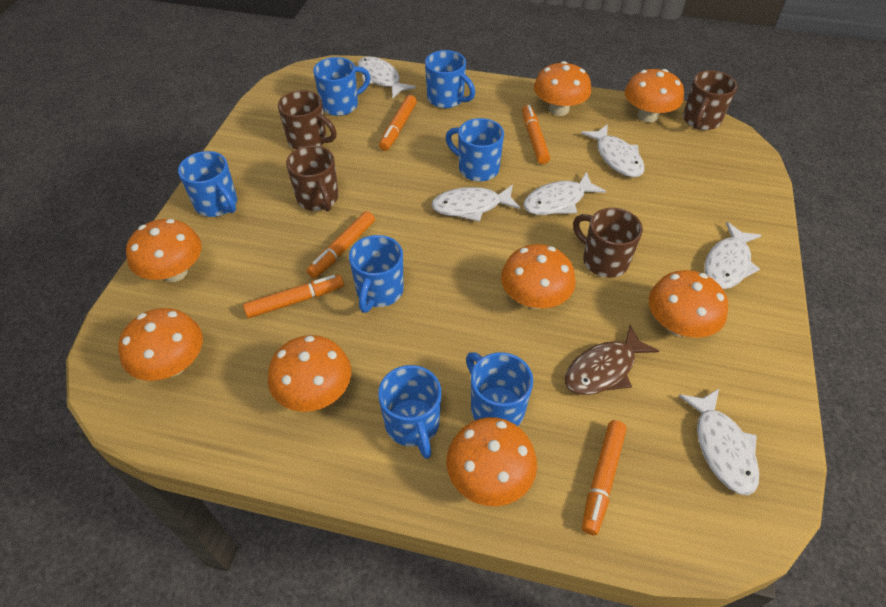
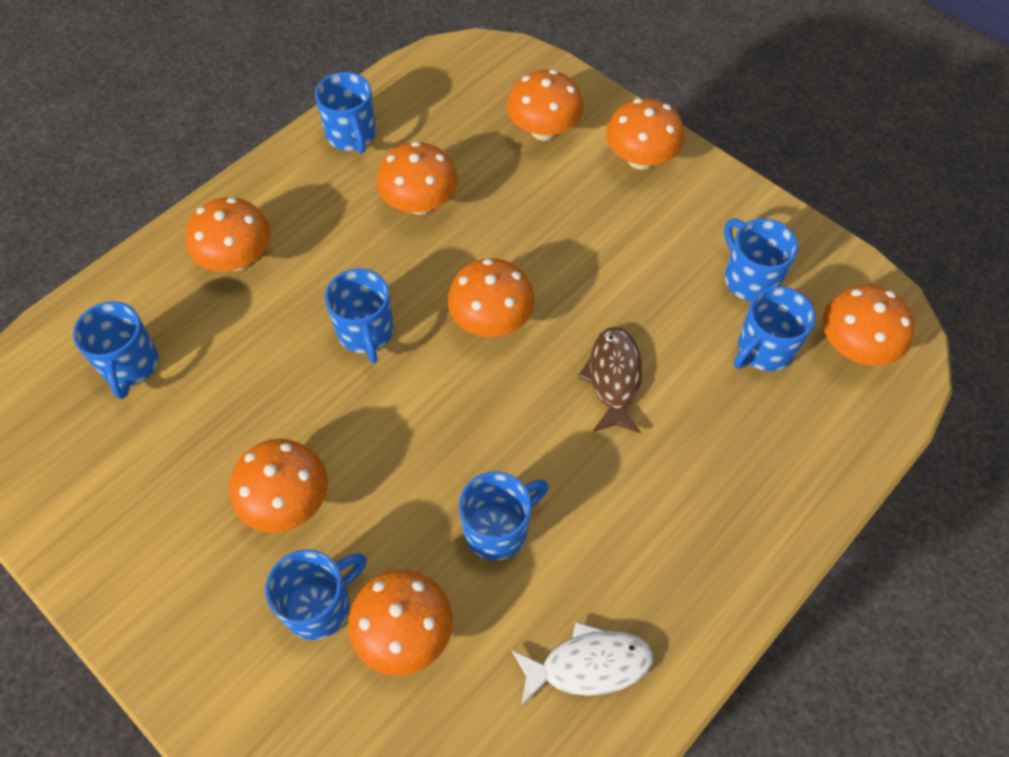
brown mug: [278,90,337,150] [286,145,339,212] [573,208,643,278] [683,70,737,130] = 4 -> none = 0
orange marker: [243,274,344,318] [307,211,375,278] [379,95,417,151] [522,105,550,164] [582,420,627,535] = 5 -> none = 0
white fish: [358,56,416,99] [431,185,521,222] [523,172,606,215] [581,124,645,177] [679,389,759,495] [704,222,762,289] = 6 -> [512,622,653,706] = 1

